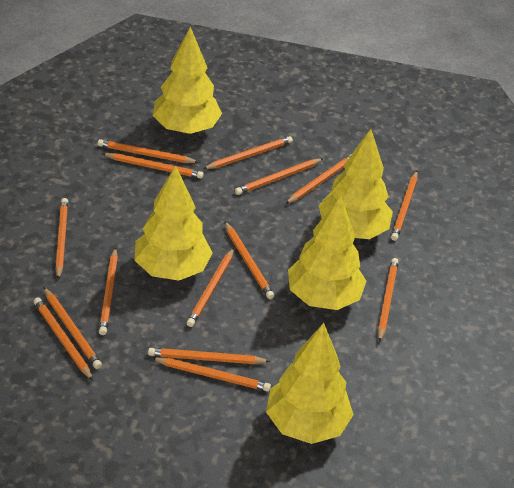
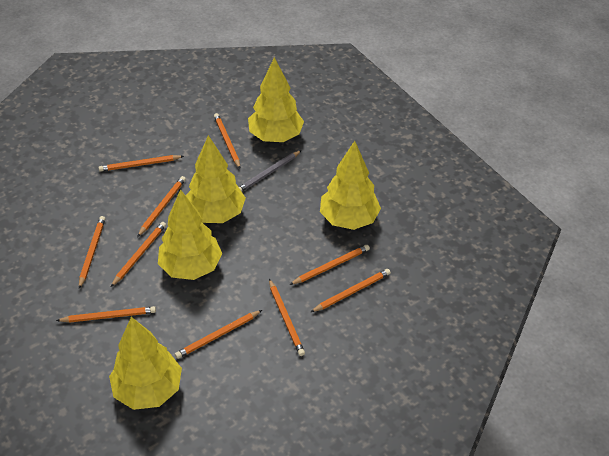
grey pencil: none = 0 -> [239,150,302,191] = 1
orange pencil: [34,297,93,381] [44,287,102,369] [55,198,68,280] [98,139,199,163] [99,247,118,335] [102,153,204,179] [148,348,270,364] [152,357,271,392] [187,248,234,327] [203,136,293,169] [225,222,274,299] [235,158,323,195] [285,155,351,204] [378,258,399,343] [391,171,417,241] = 15 -> [56,306,156,323] [79,216,105,289] [98,155,184,172] [111,222,166,287] [137,176,186,237] [175,310,262,359] [214,113,240,169] [269,279,305,356] [289,245,370,285] [311,269,391,312] = 10

